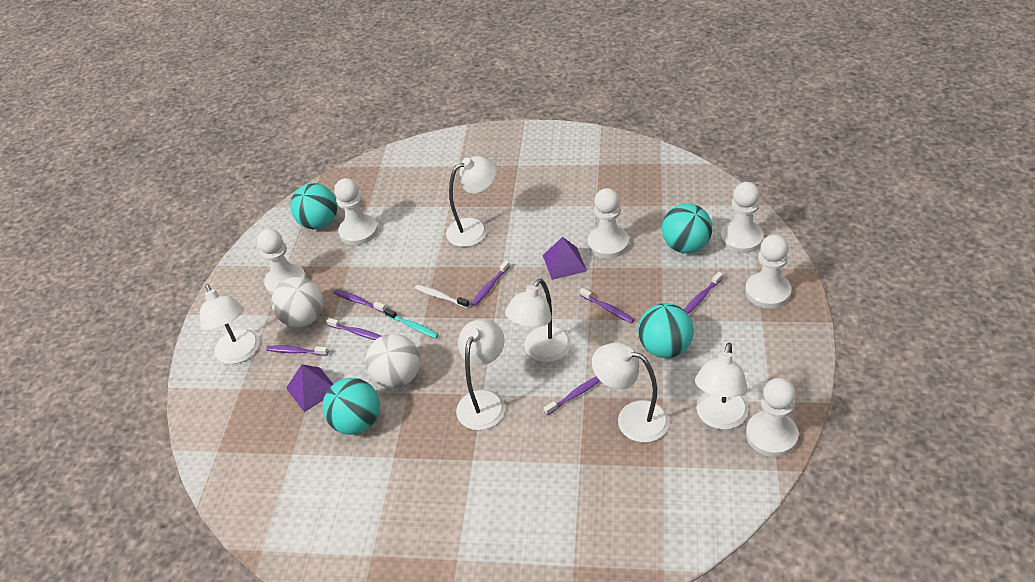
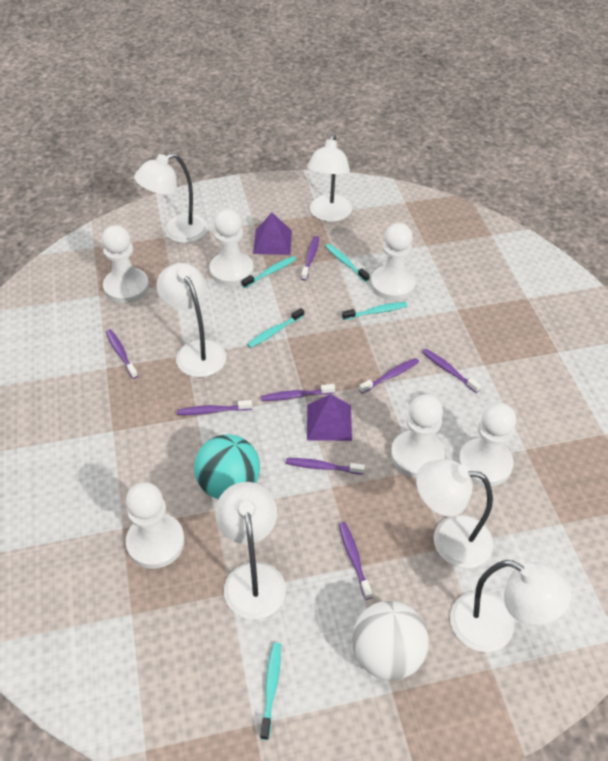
purple toothbrush: [266,345,328,356] [326,318,381,340] [334,290,386,313] [471,260,510,306] [544,376,600,415] [580,288,635,323] [684,272,723,314] = 7 -> [106,329,138,379] [177,400,252,415] [261,384,335,401] [286,458,365,475] [301,236,319,281] [339,522,373,600] [359,358,419,394] [422,349,481,393] = 8
turquoise ball: [290,183,337,229] [323,378,380,435] [638,303,694,358] [662,204,712,253] = 4 -> [194,435,260,499] = 1
turquoise toothbrush: [384,308,439,339] = 1 -> [242,256,296,288] [247,308,304,348] [260,643,281,740] [325,244,370,282] [342,302,407,320] = 5
white ball: [271,277,323,327] [365,334,420,388] = 2 -> [352,601,429,680] = 1
white toothbrush: [415,285,470,308] = 1 -> none = 0

